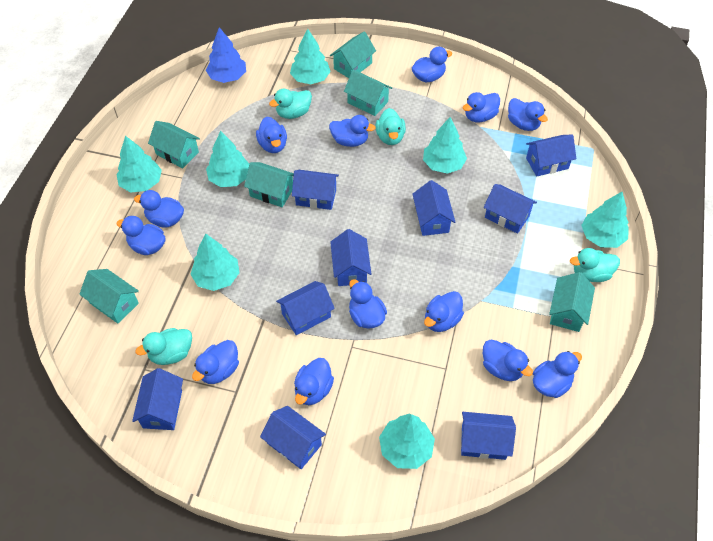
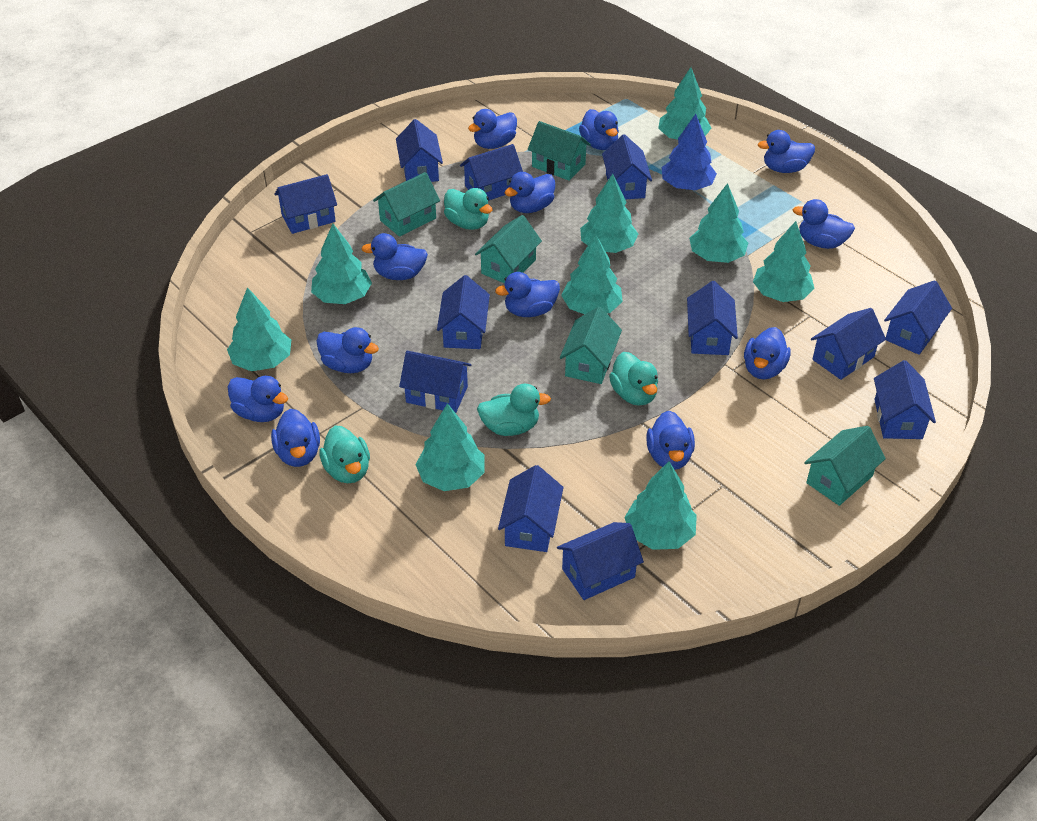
blue duck: [117,216,166,255] [134,190,184,228] [192,340,239,384] [256,117,287,153] [294,358,334,405] [329,115,376,147] [349,279,387,329] [412,47,452,82] [424,291,464,332] [463,92,500,122] [483,340,533,381] [508,98,548,131] [533,351,582,398] = 13 -> [228,376,288,422] [271,409,320,467] [316,327,379,373] [361,233,428,280] [468,109,517,149] [495,272,560,317] [505,172,555,213] [579,109,619,150] [646,411,695,470] [744,327,791,379] [758,130,815,173] [792,199,855,249] = 12
blue house: [132,368,183,430] [260,406,326,469] [276,281,335,335] [292,170,339,210] [330,229,371,286] [412,180,455,236] [461,412,516,460] [484,184,537,234] [526,134,576,177] = 9 -> [274,174,337,234] [396,119,443,182] [399,351,472,413] [437,275,490,349] [460,144,523,201] [498,465,564,552] [557,522,644,600] [602,134,652,199] [687,281,738,355] [811,308,886,380] [874,360,936,439] [884,280,952,355] = 12
turquoise house: [79,269,139,324] [148,121,200,168] [244,162,294,207] [330,31,376,78] [344,70,392,116] [549,272,595,332] = 6 -> [373,172,440,237] [475,215,542,283] [528,121,591,181] [560,307,622,384] [804,426,886,506] = 5
turquoise tree: [116,136,162,192] [190,234,240,291] [206,131,249,187] [290,29,331,84] [379,414,435,469] [423,117,467,174] [581,192,629,248] = 7 -> [227,287,291,371] [311,224,372,304] [416,403,484,491] [561,234,623,314] [580,174,638,253] [624,461,697,550] [658,67,712,140] [689,183,748,263] [753,221,815,302] = 9

